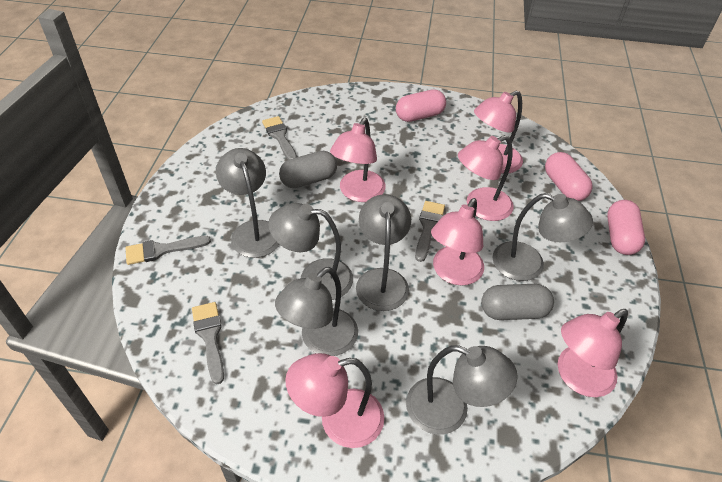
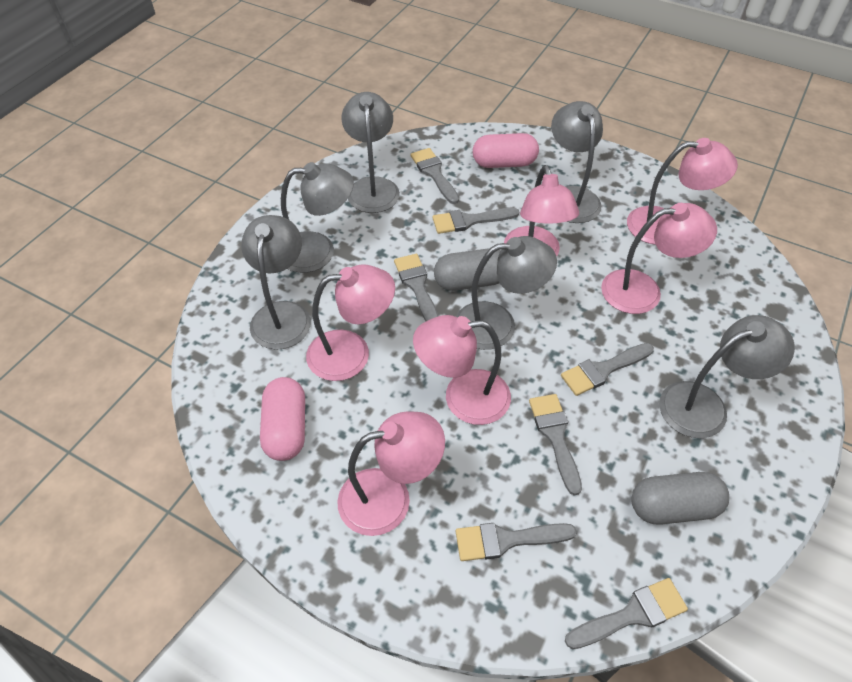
grey brush: [125,236,211,265] [192,302,224,384] [262,116,297,160] [415,201,445,262] = 4 -> [394,254,438,321] [410,148,459,204] [432,208,519,234] [456,523,577,561] [529,394,582,495] [561,343,654,396] [565,578,688,649] = 7
pink capsule: [396,89,446,122] [545,152,593,201] [607,200,645,255] = 3 -> [260,377,305,461] [473,133,539,168] = 2

